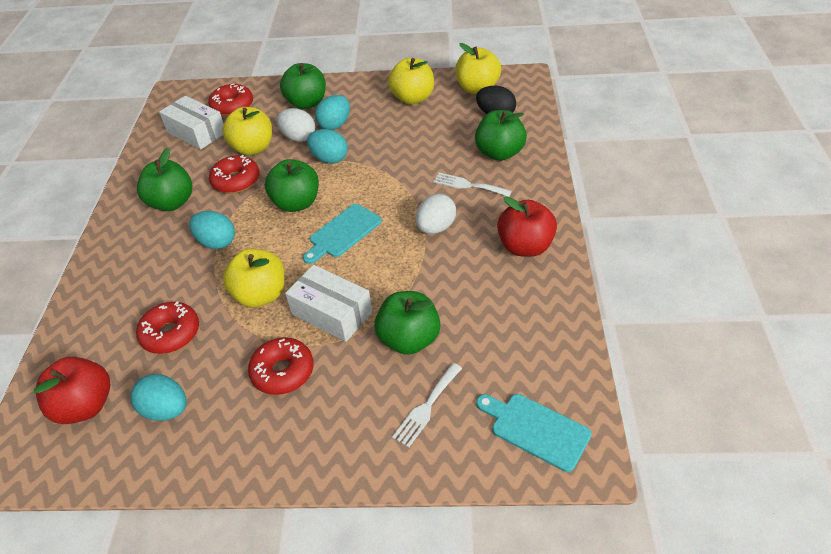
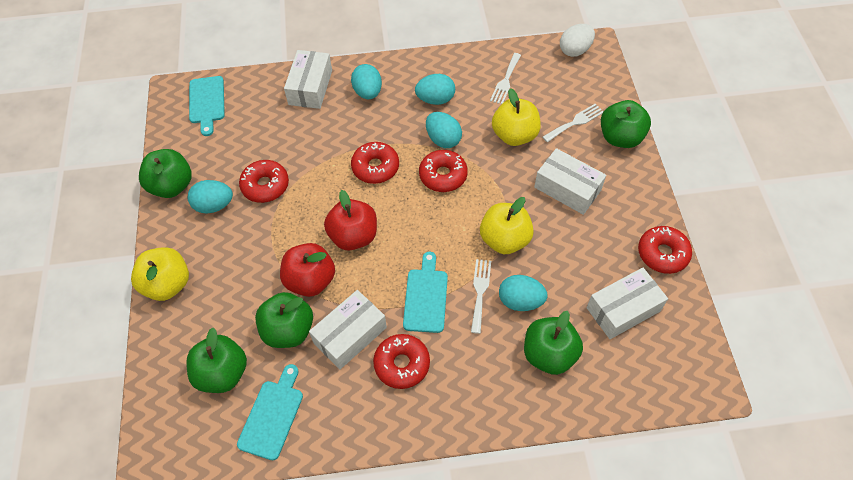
black egg: [476,86,516,114] = 1 -> none = 0
red donut: [136,301,199,354] [208,84,253,116] [209,155,260,194] [248,337,314,395] = 4 -> [239,160,289,203] [351,142,399,184] [373,334,430,389] [419,150,468,192] [638,226,692,274] = 5
turquoise cutting board: [303,204,382,264] [476,394,592,472] = 2 -> [189,76,225,136] [237,364,303,460] [403,252,448,333] = 3
turquoise egg: [130,374,187,421] [189,211,235,249] [307,129,348,164] [315,95,350,130] = 4 -> [188,180,233,213] [351,64,382,99] [415,74,455,105] [426,112,462,148] [499,275,548,311] = 5
white box: [159,96,224,150] [285,265,373,342] = 2 -> [284,50,332,109] [309,290,387,370] [534,148,606,215] [586,268,668,339] = 4
white egg: [277,108,315,142] [416,194,456,234] = 2 -> [560,24,595,57] = 1
white fork: [392,363,462,447] [433,173,512,197] = 2 -> [471,259,491,334] [490,53,521,104] [543,104,604,142] = 3
yellow apple: [222,107,272,155] [223,249,285,308] [388,58,434,104] [455,43,501,94] = 4 -> [131,247,189,301] [480,197,534,254] [492,88,541,146] = 3

